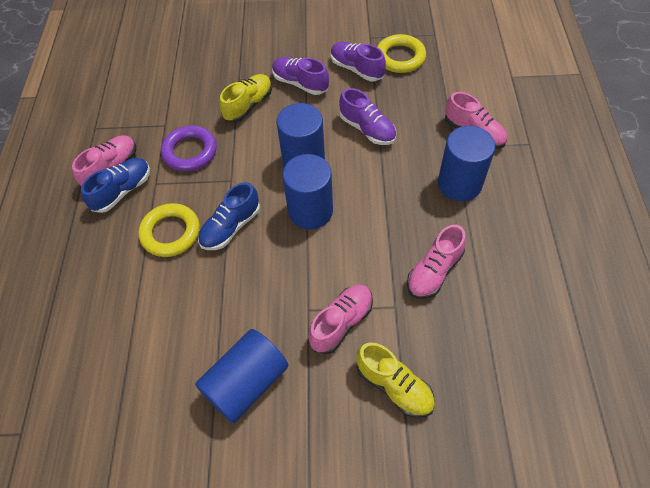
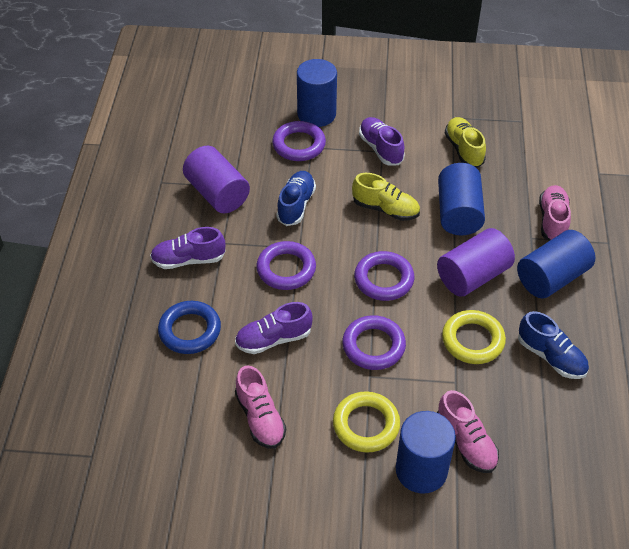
blue ring: none = 0 -> [158,301,221,354] = 1
pink shoe: [72,135,136,187] [308,285,373,354] [407,225,466,299] [445,92,507,149] = 4 -> [235,366,286,449] [437,390,499,473] [539,185,571,241] = 3
purple cylinder: none = 0 -> [183,146,250,213] [437,228,515,297] = 2
purple ring: [161,126,217,171] = 1 -> [256,241,316,290] [272,121,326,161] [342,315,406,370] [354,251,415,301] = 4

